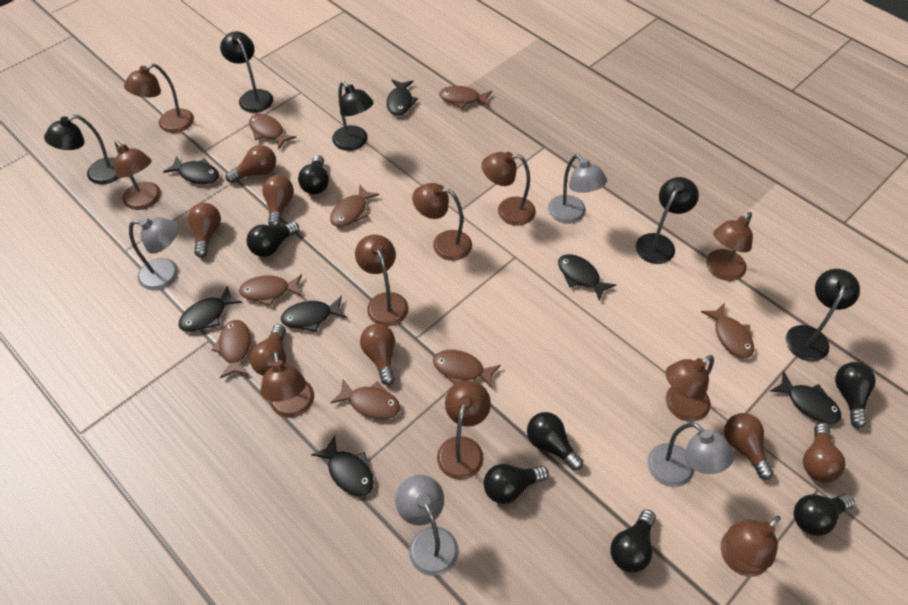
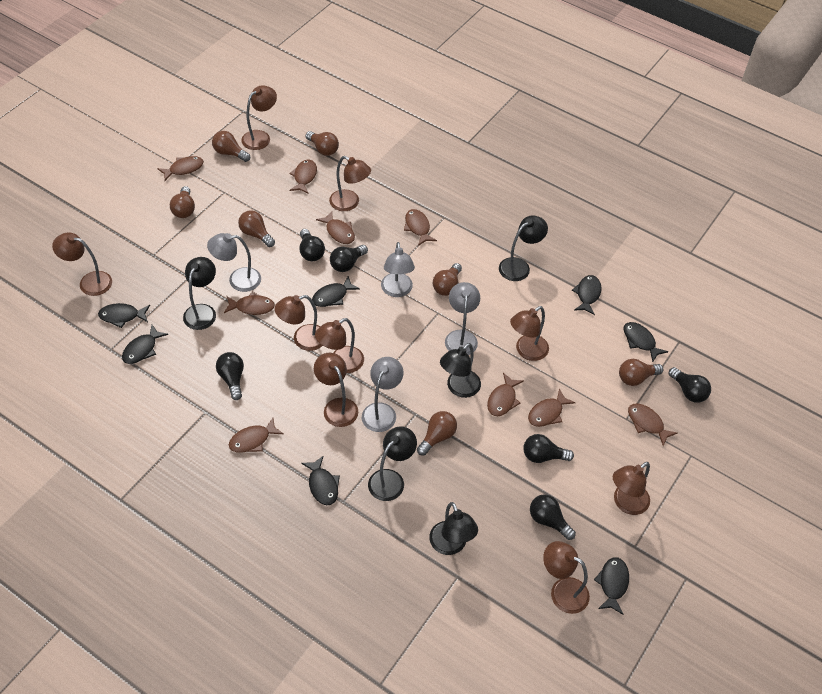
black light bulb: [246,222,299,257] [298,155,329,194] [484,464,549,504] [527,412,583,471] [610,510,656,573] [794,494,855,536] [835,362,876,428] = 7 -> [216,352,244,400] [300,229,325,261] [330,245,368,272] [523,434,574,463] [530,494,576,540] [668,367,711,403] = 6
brown fish: [212,320,251,378] [239,274,302,306] [249,114,296,150] [330,185,379,227] [331,379,400,419] [433,350,501,389] [439,86,492,109] [701,303,754,358] = 8 -> [157,156,204,181] [224,292,275,315] [229,418,284,453] [289,160,317,194] [316,211,355,244] [404,209,437,246] [487,373,524,416] [528,388,576,427] [628,404,678,446] = 9
brown lamp: [114,141,161,210] [124,63,194,133] [260,351,314,418] [355,235,409,326] [412,183,472,261] [437,380,491,480] [481,152,536,226] [665,355,714,422] [706,212,753,281] [720,516,781,577] = 10 -> [52,232,112,296] [241,85,277,150] [275,295,323,351] [314,353,358,427] [315,318,364,373] [329,156,371,211] [510,306,549,361] [543,541,590,614] [613,462,650,515] = 9

